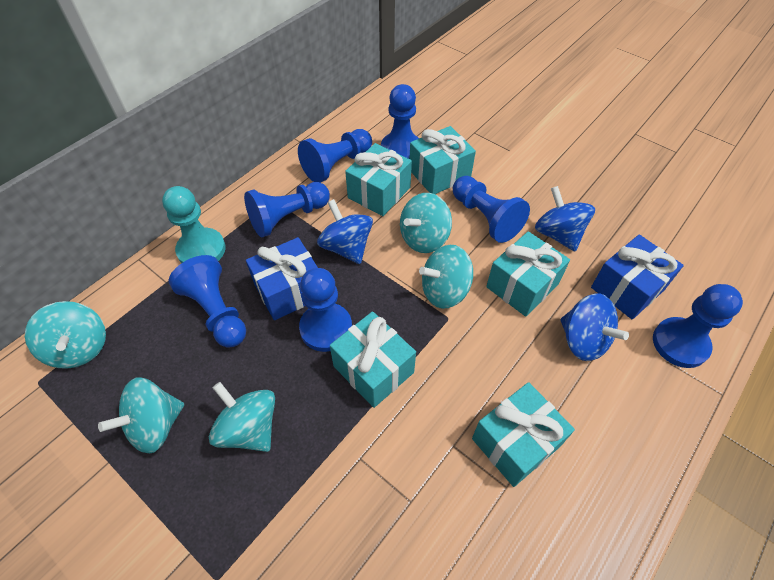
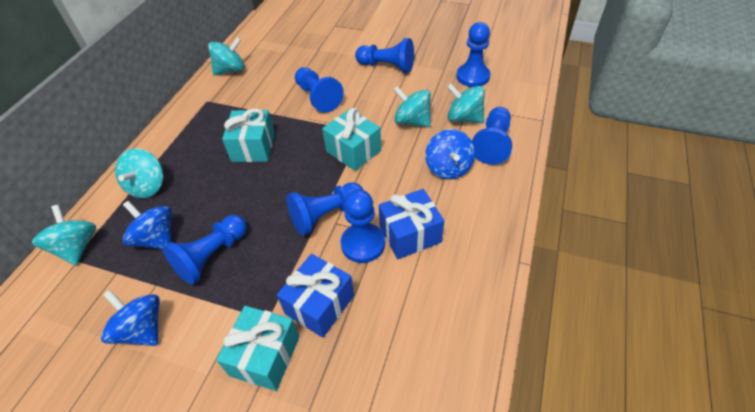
turquoise gift: [330,311,416,408] [345,143,412,216] [409,126,476,194] [472,382,575,487] [486,231,570,317] = 5 -> [216,306,300,391] [222,109,275,162] [322,108,381,171] = 3
turquoise pawn: [162,186,226,263] = 1 -> none = 0

